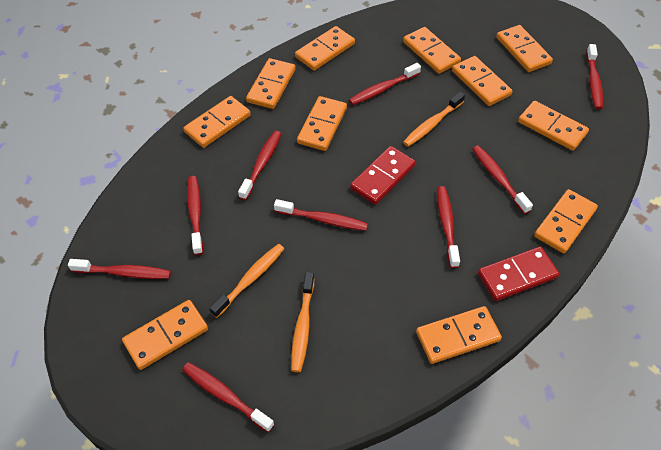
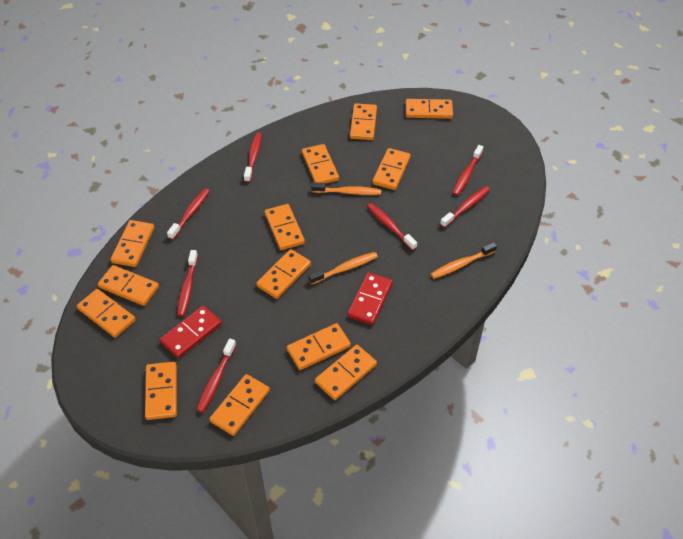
orange domino: [122,300,208,370] [183,96,251,148] [246,58,296,109] [295,26,355,71] [297,96,347,151] [403,27,461,74] [416,306,502,364] [452,56,513,106] [496,25,553,72] [518,101,589,151] [534,189,598,254] = 11 -> [77,289,136,338] [98,265,159,306] [111,220,154,267] [145,362,177,420] [210,374,270,436] [256,249,311,299] [265,204,305,250] [287,323,351,370] [302,144,339,184] [315,345,377,400] [350,103,377,140] [372,148,411,190] [406,99,453,119] = 13
red toothbrush: [68,259,171,279] [182,362,274,432] [187,176,203,255] [238,131,281,200] [274,199,368,231] [349,63,421,105] [437,186,460,268] [472,145,533,214] [586,44,603,110] = 9 -> [167,188,210,240] [177,250,198,317] [196,339,236,413] [244,133,262,183] [367,203,417,251] [440,186,490,228] [453,145,483,196] = 7

